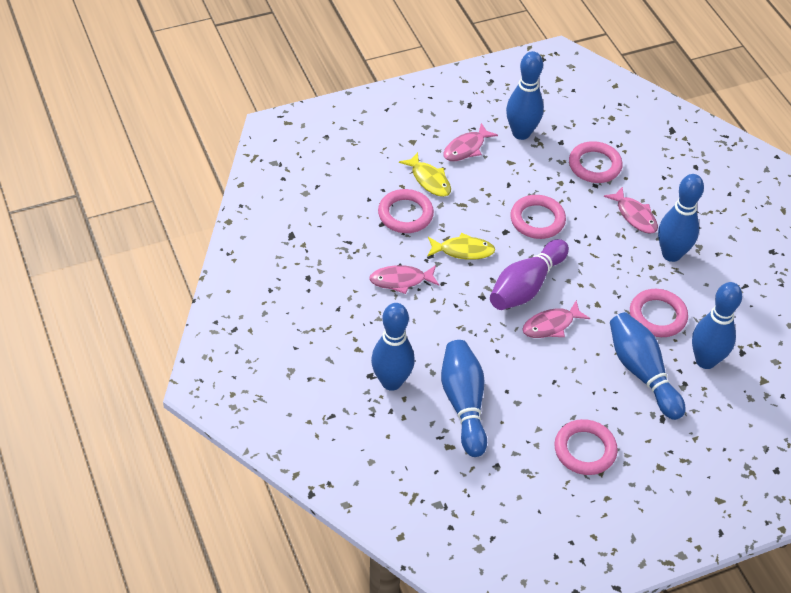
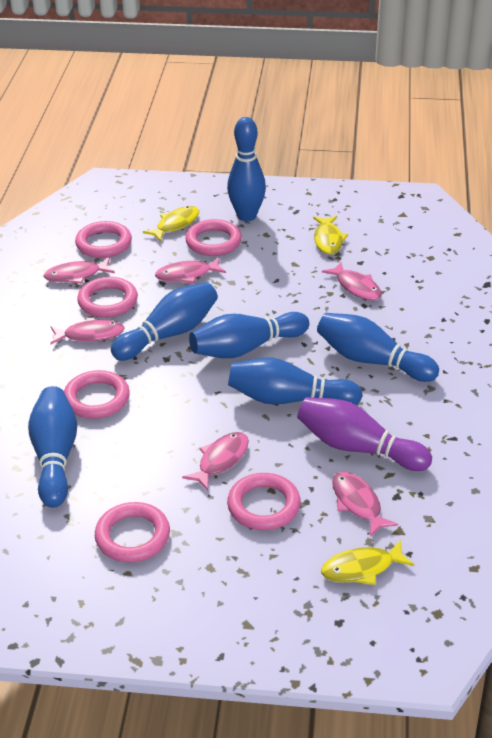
pink fish: [369,265,439,294] [443,123,498,161] [522,300,590,338] [603,186,658,234] = 4 -> [43,258,115,284] [50,318,125,344] [155,257,226,283] [182,432,249,491] [322,262,382,300] [332,472,398,537] = 6
pink ring: [378,189,434,233] [510,195,566,239] [554,419,618,475] [569,141,623,183] [630,289,688,337] = 5 -> [64,370,130,419] [75,221,132,258] [77,277,138,318] [95,502,170,562] [185,219,242,256] [227,473,301,530] = 6
yellow fish: [399,152,451,197] [427,233,495,260] = 2 -> [143,206,199,242] [313,216,348,255] [321,540,414,585] = 3

